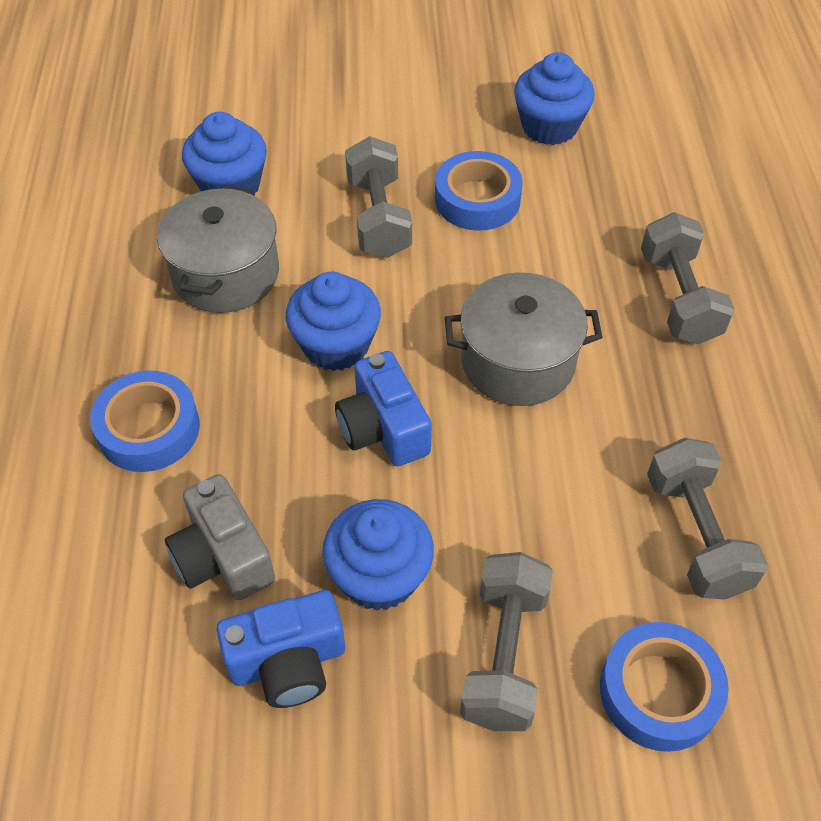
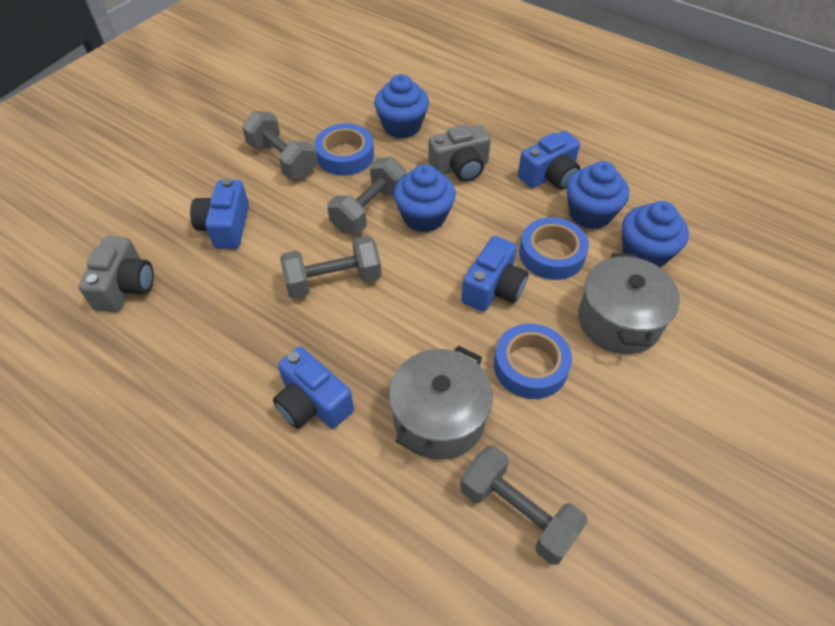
blue camera: [216,590,345,708] [335,351,432,466] = 2 -> [190,178,249,249] [273,347,354,429] [461,236,528,312] [518,131,580,190] = 4
grey camera: [165,474,275,600] = 1 -> [78,236,154,312] [428,124,491,182] = 2

